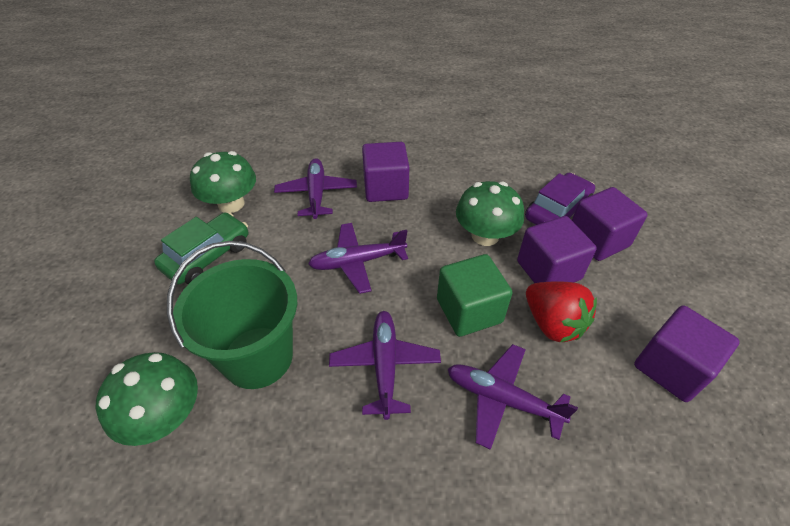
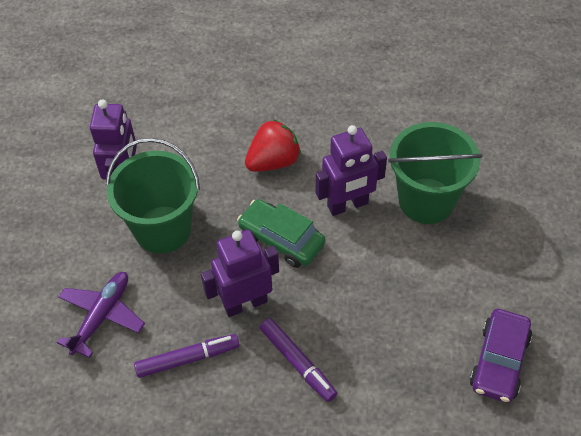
green bucket: [167,241,297,389] = 1 -> [106,138,200,254] [388,122,483,224] = 2
green cube: [437,254,512,337] = 1 -> none = 0
green mushroom: [96,352,198,446] [190,151,256,213] [456,181,524,246] = 3 -> none = 0
purple cube: [362,142,410,202] [517,216,597,283] [572,187,648,261] [634,305,740,402] = 4 -> none = 0
purple marker: none = 0 -> [134,334,239,378] [260,318,337,402] = 2
purple plane: [274,158,357,219] [308,223,408,294] [329,311,441,420] [448,344,578,450] = 4 -> [56,272,145,358] = 1
purple robot: none = 0 -> [90,99,137,179] [201,230,279,317] [316,125,387,216] = 3

